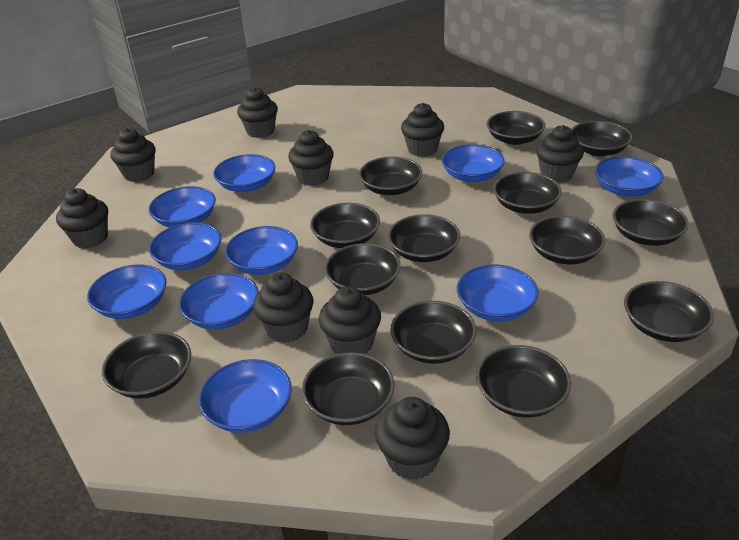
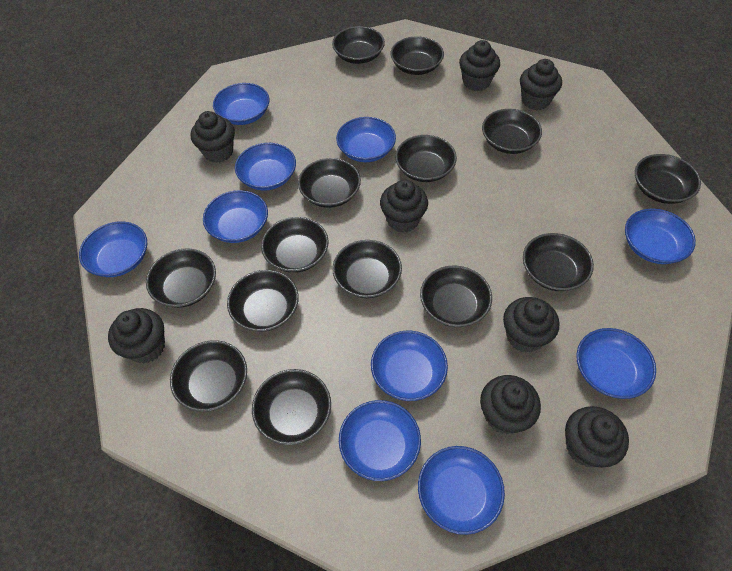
black cupcake: [56,188,108,248] [110,128,156,182] [237,87,278,138] [253,272,313,343] [288,130,334,186] [319,286,381,354] [375,397,450,480] [401,103,444,157] [536,125,584,183] = 9 -> [108,308,165,364] [191,111,235,163] [380,180,428,233] [459,40,500,91] [480,375,541,434] [503,297,559,353] [520,59,562,110] [565,406,629,467] = 8

